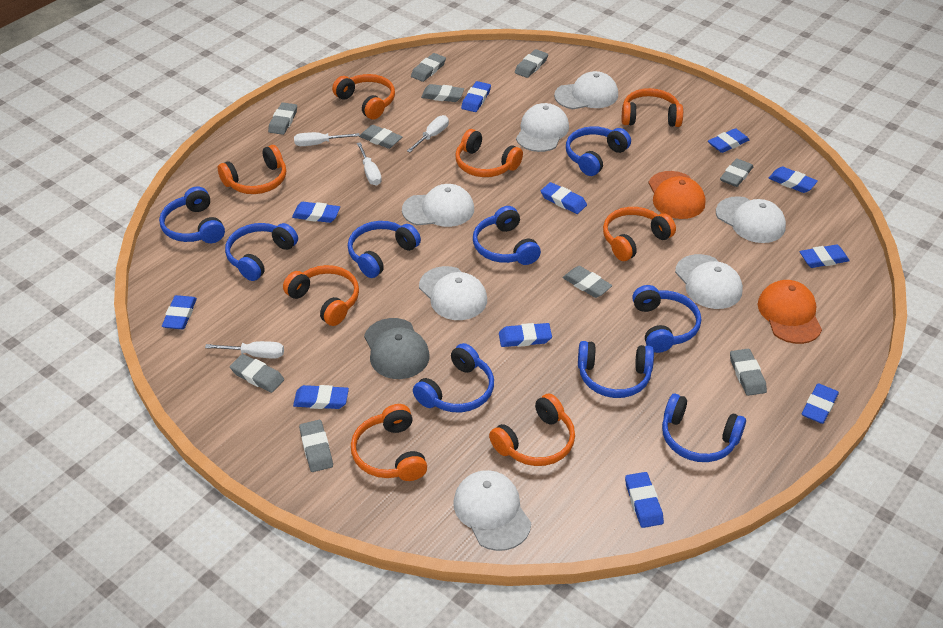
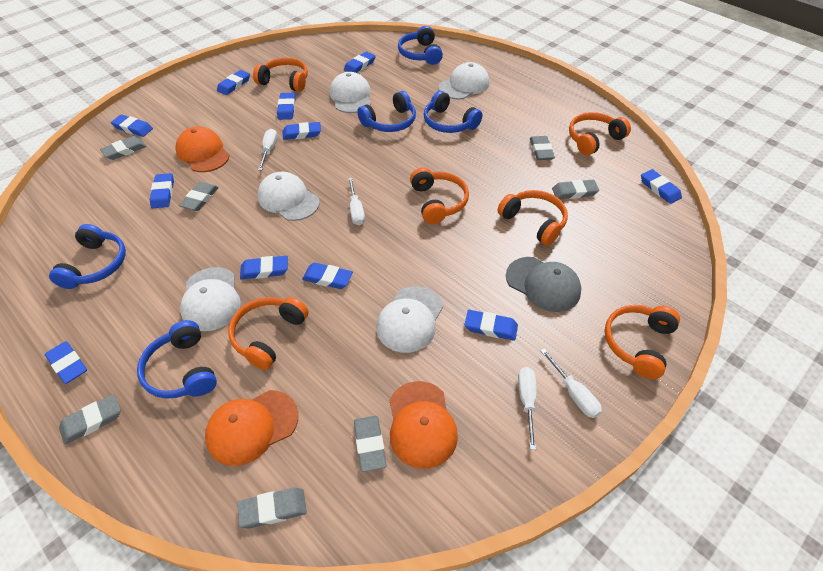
blue headphones: [159,186,225,243] [225,223,298,281] [348,221,421,278] [413,343,494,412] [473,206,541,265] [566,126,631,176] [578,341,654,398] [632,285,701,353] [662,394,746,462] = 9 -> [49,224,126,289] [137,320,217,399] [357,91,416,132] [398,26,443,65] [424,91,482,133] = 5
grey eraser: [230,354,284,393] [268,103,297,135] [299,420,333,472] [359,125,402,149] [411,53,446,82] [421,84,464,102] [515,49,548,78] [563,266,612,298] [720,158,753,187] [730,349,767,396] = 10 -> [59,394,121,445] [100,136,147,160] [179,182,219,211] [237,488,307,529] [354,416,387,472] [530,136,555,160] [552,180,599,199] = 7
orange cap: [648,171,705,219] [758,280,822,344] = 2 -> [176,127,230,172] [205,390,298,466] [389,381,458,469] = 3
orange headphones: [218,145,286,194] [283,265,359,326] [332,74,395,119] [351,404,427,481] [455,129,523,177] [489,394,575,466] [603,207,676,261] [622,88,683,127] = 8 -> [228,297,309,370] [253,58,308,92] [410,167,469,224] [498,190,568,246] [569,112,631,156] [604,305,680,379] = 6
white cap: [402,184,474,227] [419,266,487,320] [453,470,531,551] [516,103,569,152] [554,71,618,109] [675,254,743,309] [716,196,786,243] = 7 -> [180,267,241,331] [257,172,320,221] [330,72,371,113] [376,286,443,353] [438,62,490,100] = 5

